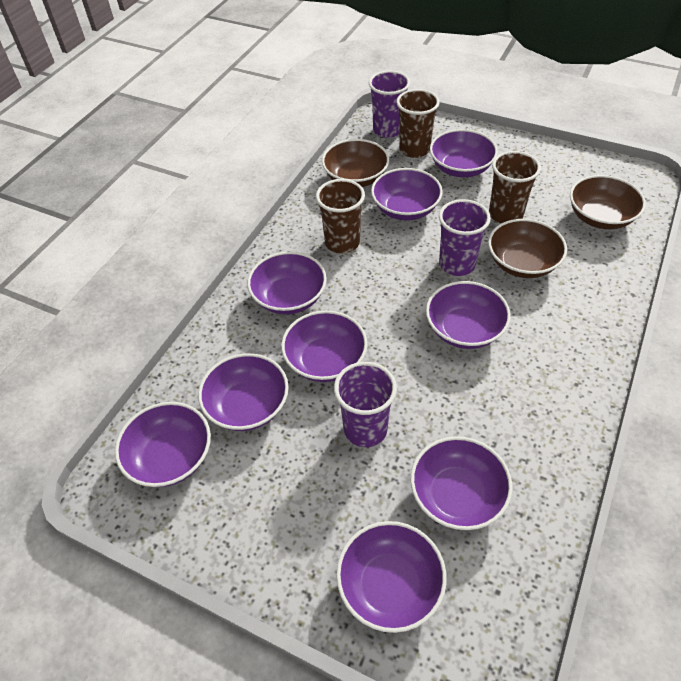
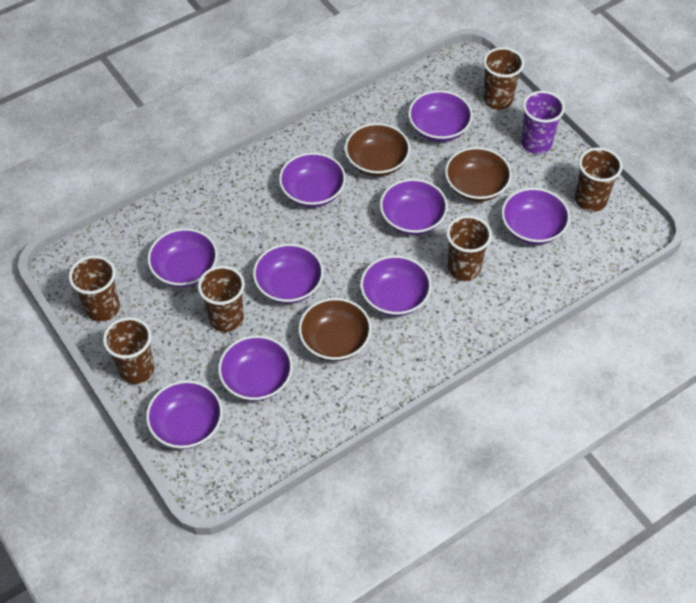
brown cup: [316,179,365,254] [396,89,440,158] [489,151,541,224] = 3 -> [69,255,120,322] [103,317,154,384] [198,266,245,332] [446,215,492,281] [483,47,524,110] [575,147,623,212] = 6
purple cup: [334,362,397,447] [369,70,410,138] [439,199,491,276] = 3 -> [521,91,565,154] = 1

